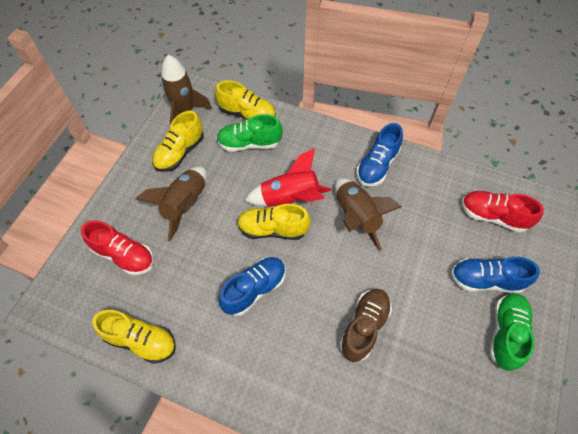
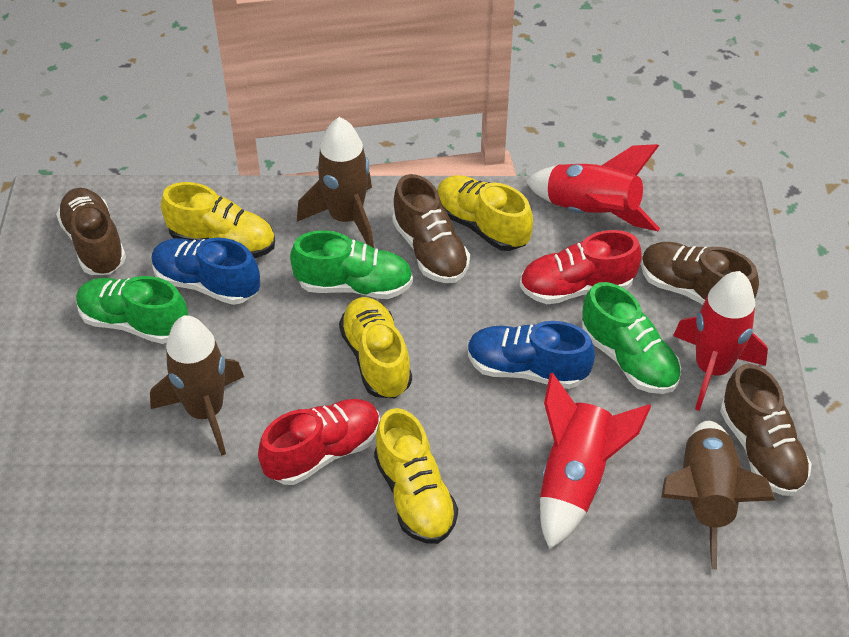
blue shoe: [219,257,286,316] [356,123,403,186] [451,257,540,293] = 3 -> [151,238,260,305] [467,321,595,389] = 2
brown shoe: [340,289,392,362] = 1 -> [56,188,126,275] [392,174,470,283] [641,242,759,305] [720,364,812,496] = 4
green shoe: [216,114,283,152] [489,293,534,371] = 2 -> [76,276,189,344] [290,230,413,299] [582,282,681,394] = 3
red rocket: [245,148,332,207] = 1 -> [526,144,660,231] [540,373,651,550] [673,271,768,411] = 3

